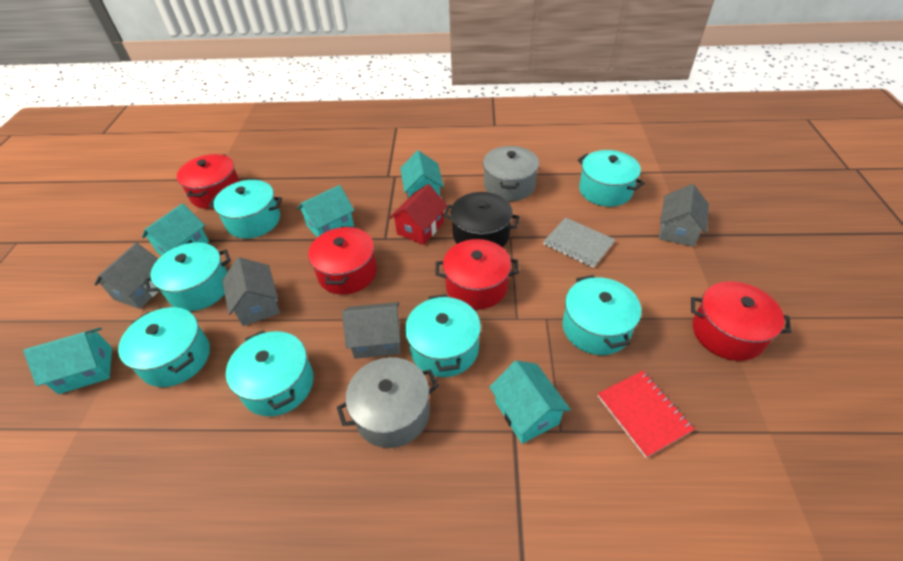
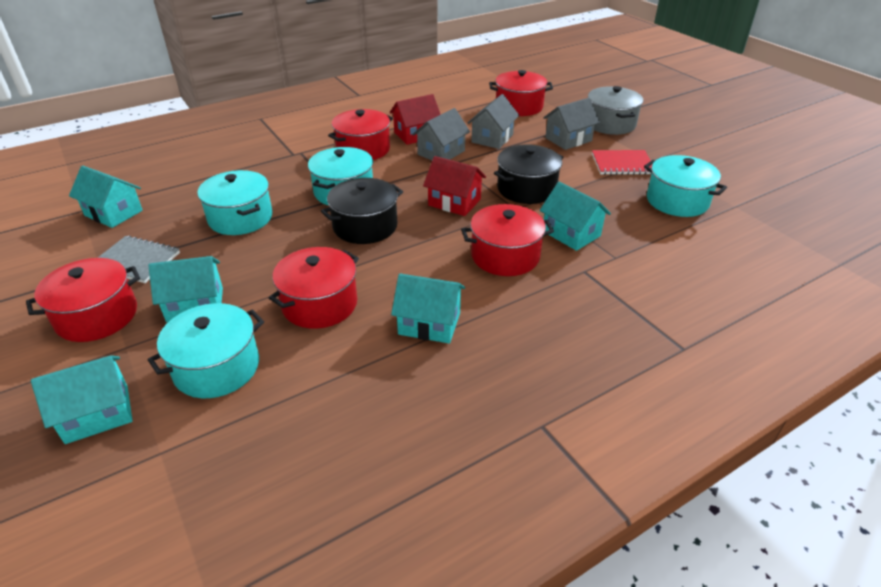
black pot: [443,192,520,247] = 1 -> [321,178,403,244] [494,144,563,204] = 2
grey house: [94,243,159,309] [222,257,280,326] [342,302,401,359] [659,184,709,247] = 4 -> [412,108,470,160] [468,94,519,149] [543,98,600,150] = 3
grey pot: [337,357,439,448] [483,146,539,201] = 2 -> [588,86,643,135] = 1
red house: [389,184,447,245] = 1 -> [390,94,441,145] [423,156,486,216] = 2
red pot: [177,154,240,209] [308,226,377,295] [436,239,519,310] [691,281,792,361] = 4 -> [26,258,140,342] [269,247,359,329] [328,109,393,160] [461,204,554,276] [489,70,553,116] = 5
turquoise pot: [118,307,210,387] [145,242,231,311] [209,180,282,239] [226,330,314,416] [405,294,481,377] [563,275,641,355] [578,150,644,207] = 7 -> [148,303,264,398] [197,170,273,235] [308,147,373,206] [644,155,727,217] = 4

